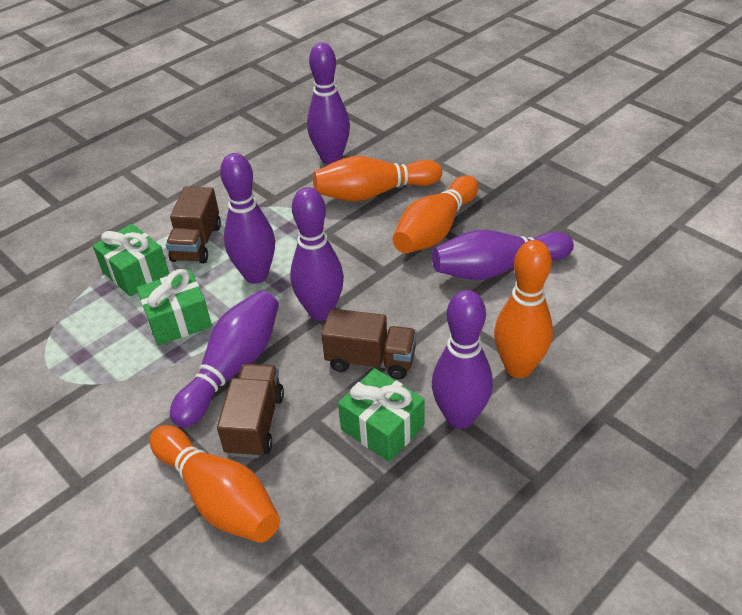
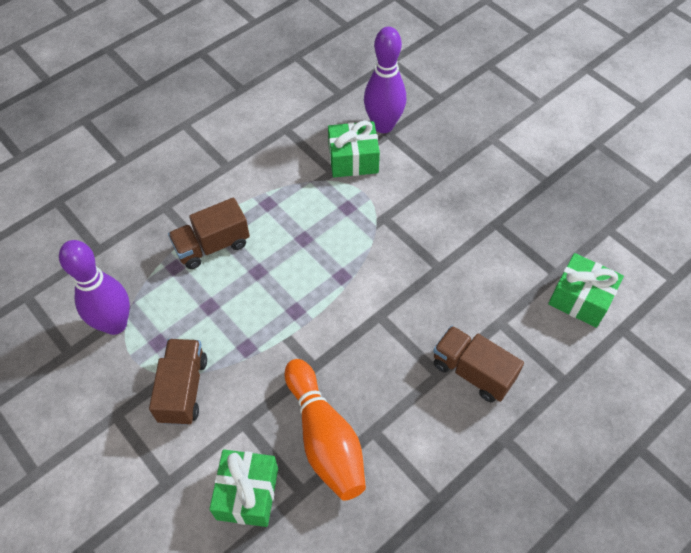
orange bowling pin: [150,425,280,543] [313,156,442,201] [393,175,478,253] [494,240,553,378] = 4 -> [285,359,366,500] = 1
purple bowling pin: [170,290,279,428] [220,153,275,284] [290,187,344,321] [307,43,350,164] [432,230,574,280] [432,290,493,429] = 6 -> [59,240,130,335] [364,27,406,133] = 2

